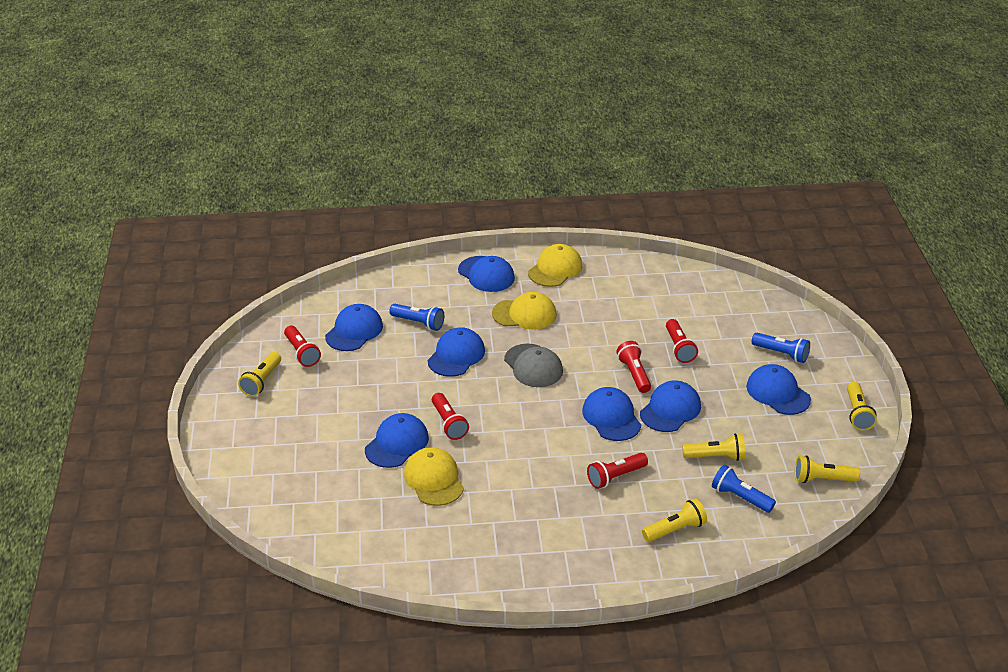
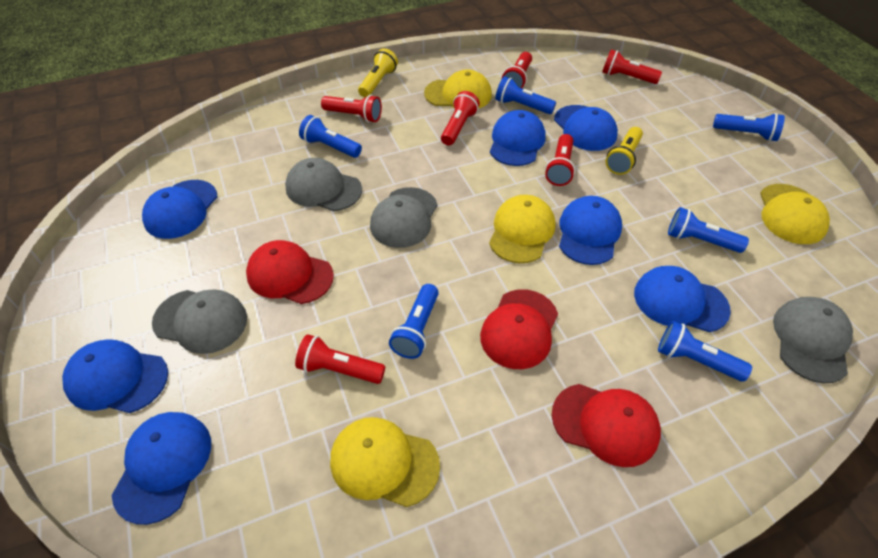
blue flashlight: [389,304,444,331] [712,465,776,513] [752,333,810,363] = 3 -> [299,115,362,158] [389,284,439,359] [495,76,556,114] [658,321,752,381] [668,207,749,253] [713,113,785,141] = 6
grey cap: [504,344,563,387] = 1 -> [152,289,247,354] [285,158,362,211] [370,187,438,248] [773,297,853,383] = 4
red cap: none = 0 -> [246,240,334,304] [480,289,558,369] [552,384,661,467] = 3
red flashlight: [284,326,321,367] [432,393,469,440] [587,453,648,489] [616,341,651,393] [666,319,698,363] = 5 -> [295,334,385,384] [321,95,382,122] [441,91,480,146] [501,52,532,88] [545,134,575,186] [602,50,662,84] = 6
yellow cap: [404,447,464,506] [492,292,557,330] [528,244,582,287] = 3 -> [330,417,440,507] [424,69,492,109] [489,195,555,263] [760,184,830,244] = 4
yellow flashlight: [238,352,281,397] [642,498,707,542] [682,434,745,461] [795,455,860,483] [847,382,877,431] = 5 -> [358,48,398,97] [605,127,643,175] = 2

